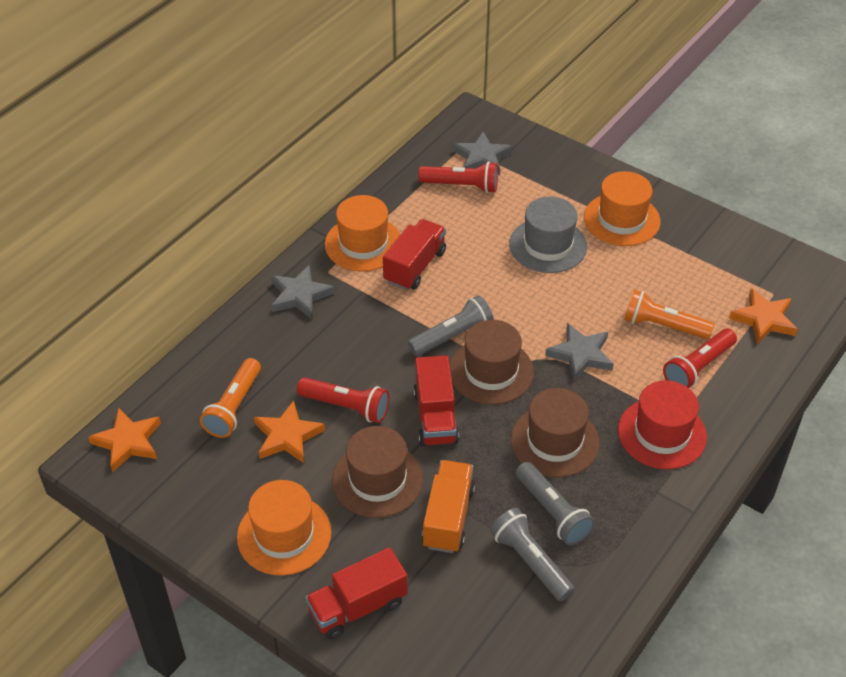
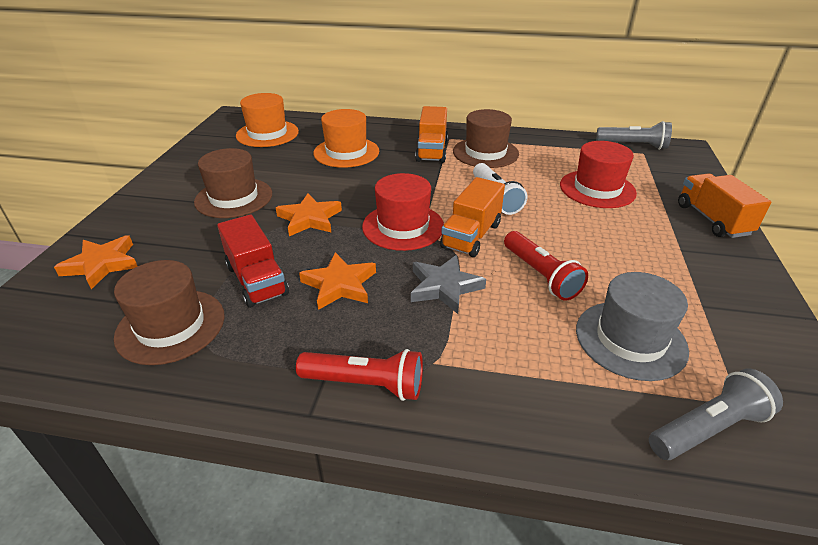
grey flashlight: [408,295,494,356] [490,508,574,602] [516,462,595,545] = 3 -> [596,121,672,150] [649,368,783,460] = 2
grey star: [271,265,335,319] [453,132,512,175] [545,323,614,381] = 3 -> [411,255,486,314] = 1
orange flashlight: [200,358,261,438] [624,290,714,339] = 2 -> none = 0
orange hat: [237,480,331,576] [325,195,401,272] [584,171,660,246] = 3 -> [236,93,299,147] [313,109,379,168] = 2
orange truck: [422,460,475,553] = 1 -> [415,106,448,163] [440,177,505,257] [678,173,771,238] = 3
red flashlight: [297,377,389,423] [418,161,498,193] [663,329,737,388] = 3 -> [296,349,423,401] [504,231,588,301] = 2
red hat: [618,381,707,469] = 1 -> [362,173,444,251] [560,141,637,208] = 2
red truck: [305,547,408,640] [383,219,446,290] [413,355,459,446] = 3 -> [217,215,289,308] = 1
white flashlight: none = 0 -> [473,163,527,215] = 1

